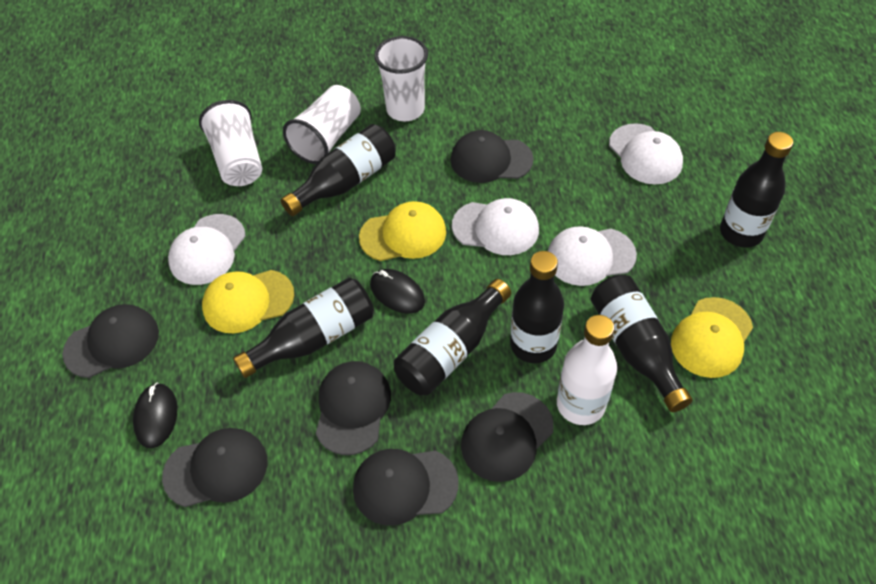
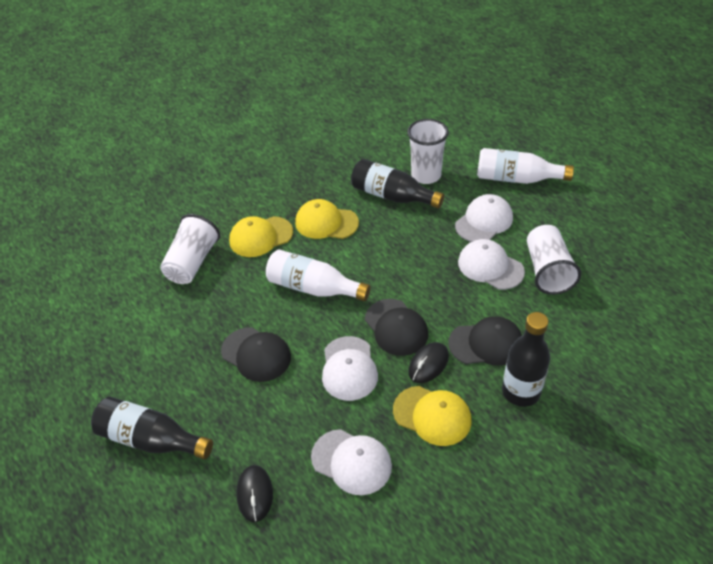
black bottle: [233,278,374,378] [281,124,396,216] [394,279,511,395] [510,251,564,363] [591,275,692,412] [720,132,793,248] = 6 -> [91,396,213,459] [351,159,444,209] [502,312,550,407] = 3
black cap: [62,304,159,378] [162,428,267,507] [315,361,391,455] [353,449,459,526] [451,130,534,183] [461,392,554,482] = 6 -> [221,327,291,382] [365,299,428,356] [448,316,522,366] = 3
white bottle: [557,315,617,425] = 1 -> [266,249,371,301] [477,148,574,184] = 2

